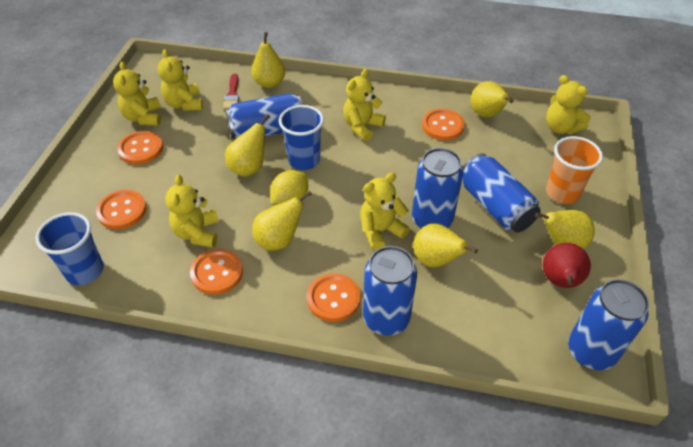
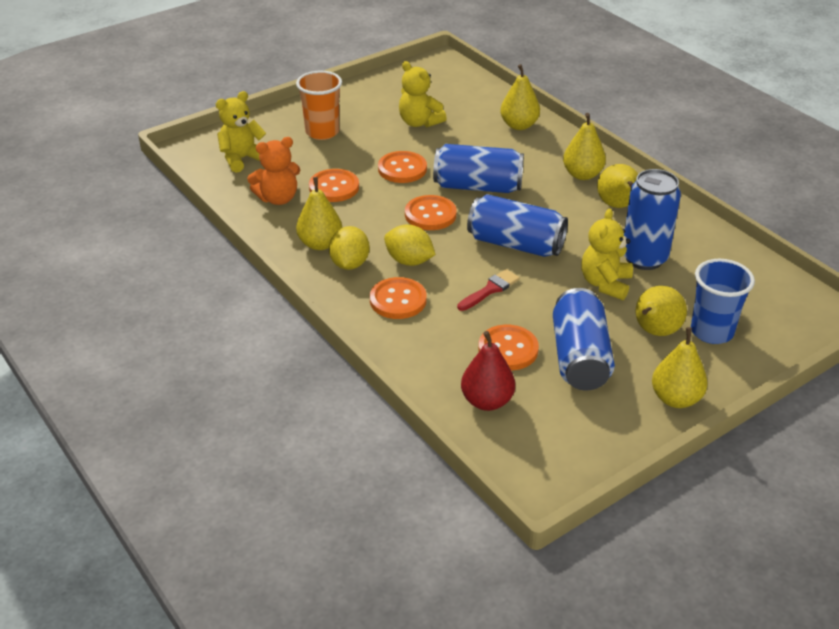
blue can: [225,93,303,139] [363,246,417,336] [412,148,463,229] [462,153,541,232] [568,279,649,370] = 5 -> [433,144,524,193] [467,194,568,257] [553,288,615,390] [624,169,681,270] = 4
blue cup: [35,212,104,285] [279,105,324,170] = 2 -> [691,259,755,344] = 1
orange teddy bear: none = 0 -> [247,137,300,205] = 1
yellow lemon: [270,170,309,205] = 1 -> [329,226,370,270] [384,224,436,266] = 2
yellow teddy bear: [113,62,161,125] [158,49,203,111] [165,174,219,248] [343,69,386,141] [360,173,410,251] [546,75,591,134] = 6 -> [216,91,266,173] [399,61,447,128] [581,208,633,300] = 3

